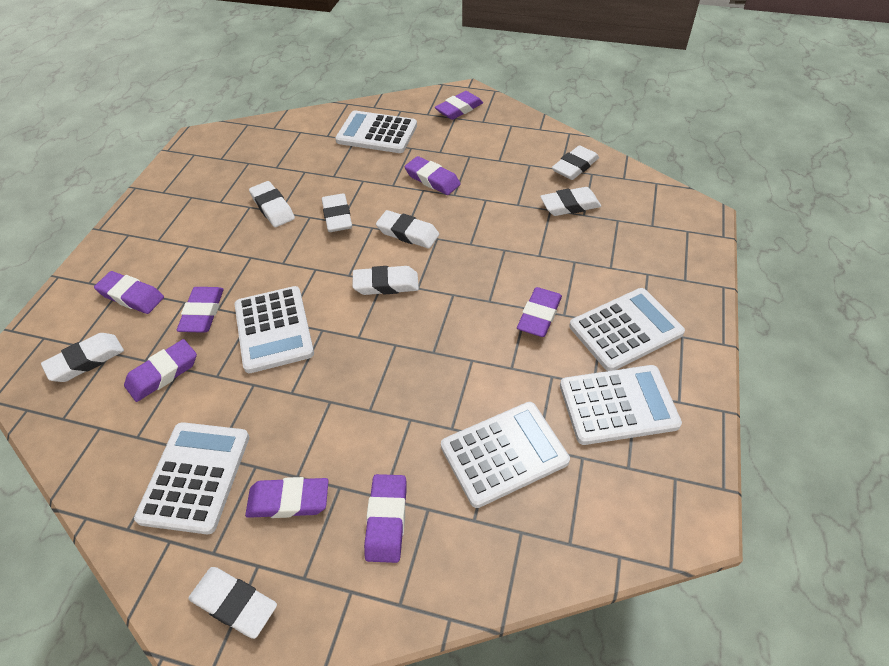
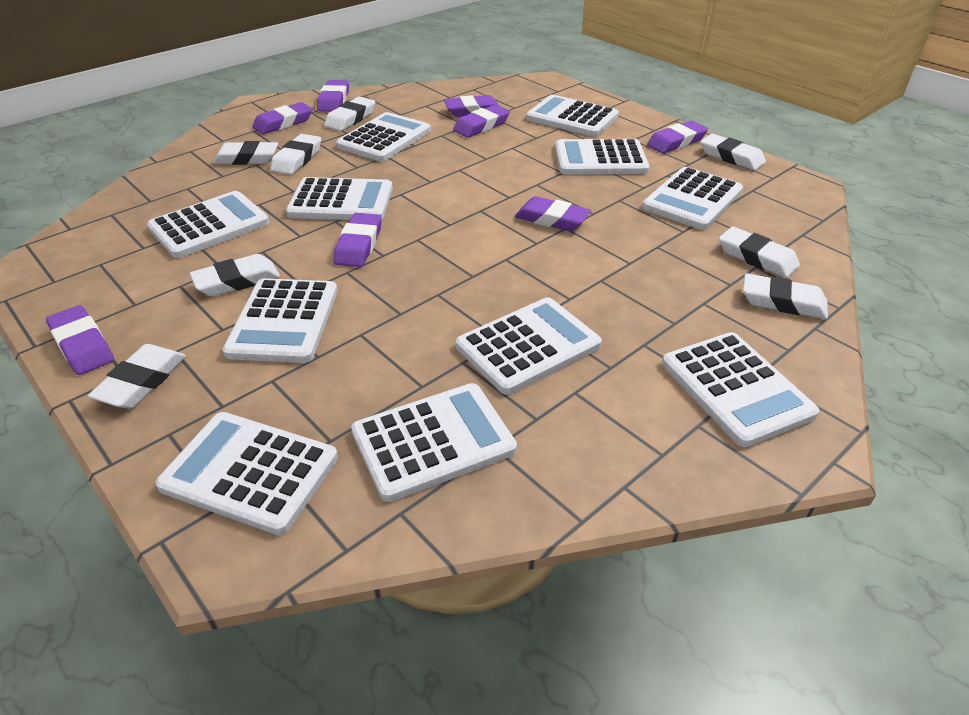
white calculator: [134,422,249,534] [235,286,314,373] [335,110,417,153] [441,402,570,508] [560,365,682,445] [569,288,685,371] = 6 -> [147,191,269,258] [155,412,338,535] [222,278,338,363] [286,177,393,220] [336,112,431,162] [351,383,517,502] [456,297,602,395] [526,95,619,137] [555,139,649,175] [642,167,743,230] [662,332,820,447] = 11

